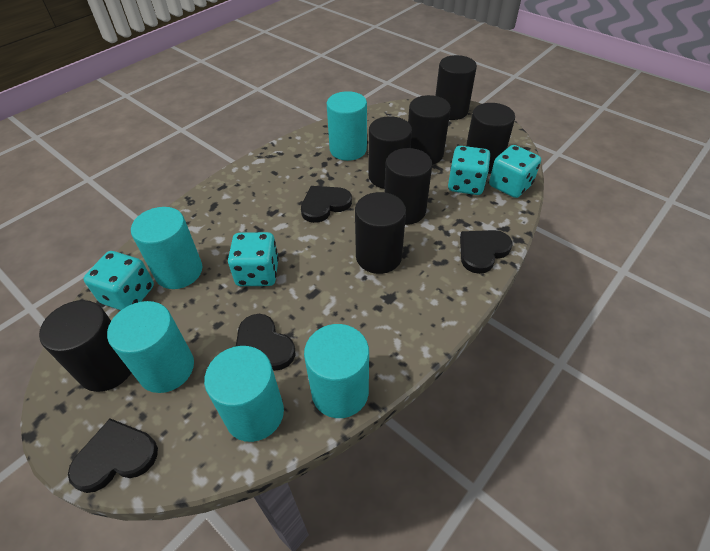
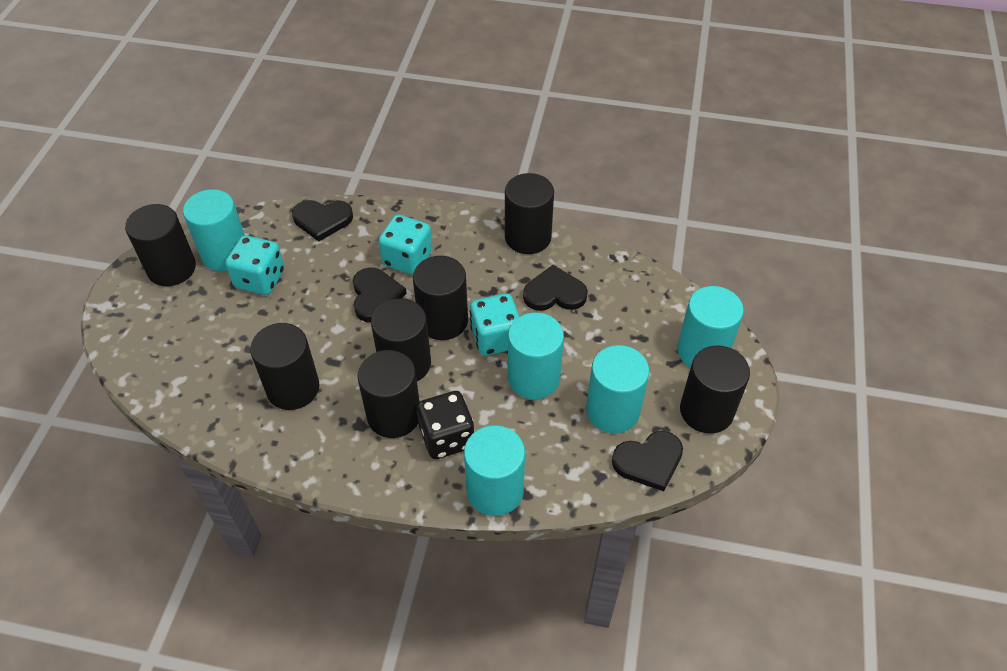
black dice: none = 0 -> [417,391,474,459] = 1
turquoise dice: [84,251,154,310] [228,232,279,286] [448,146,491,195] [489,145,541,198] = 4 -> [225,235,285,295] [378,215,432,275] [469,293,520,356] = 3

